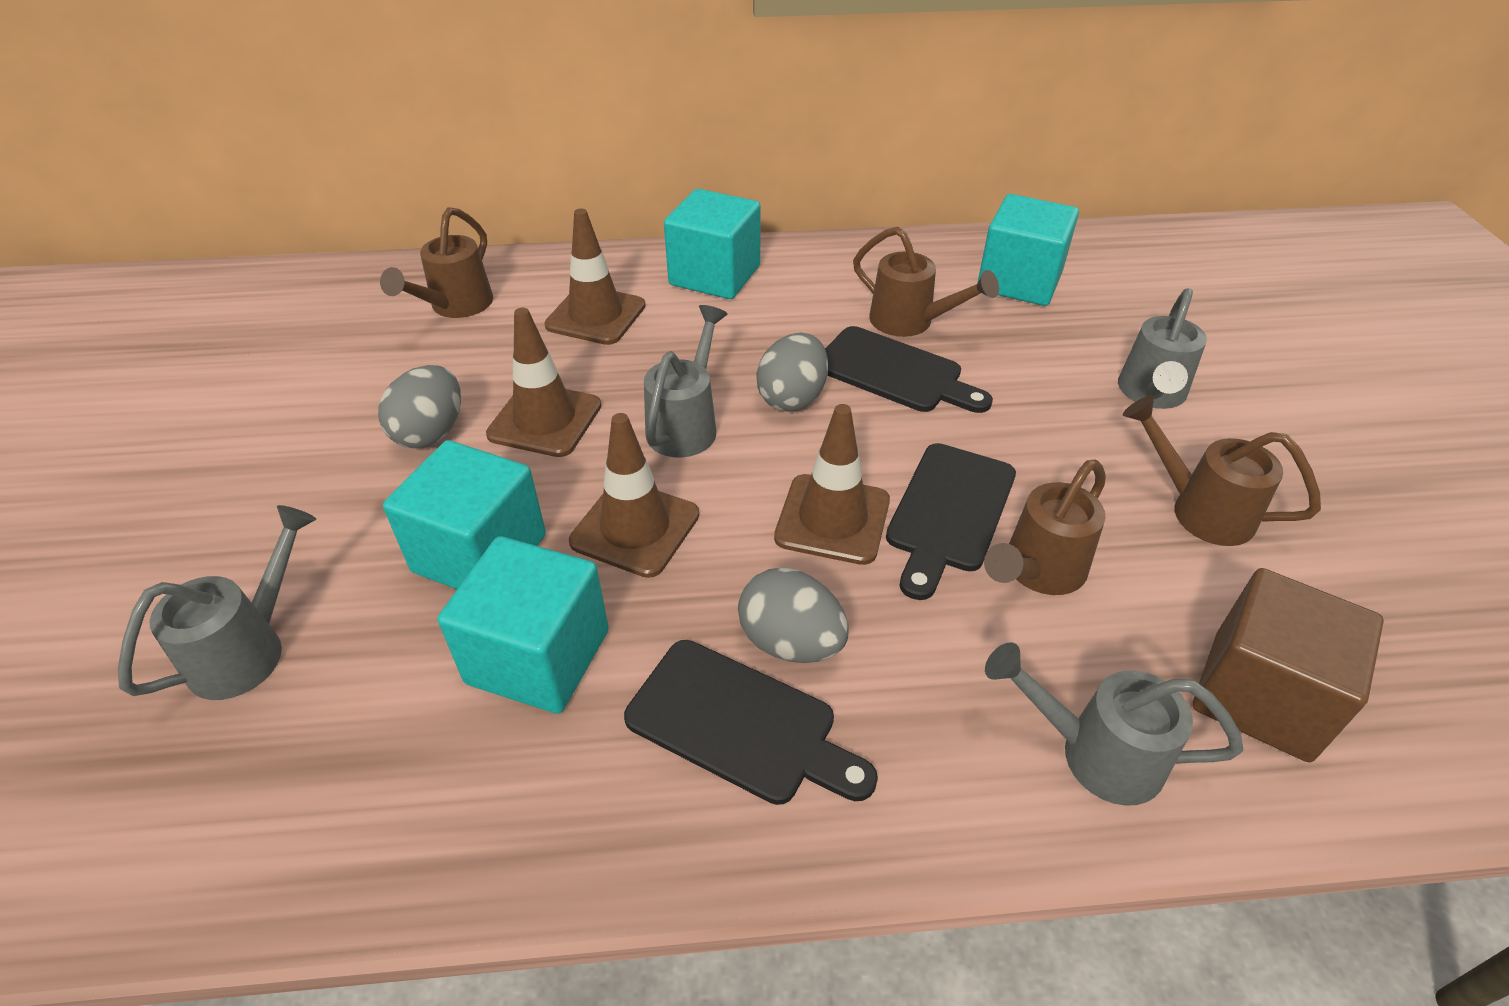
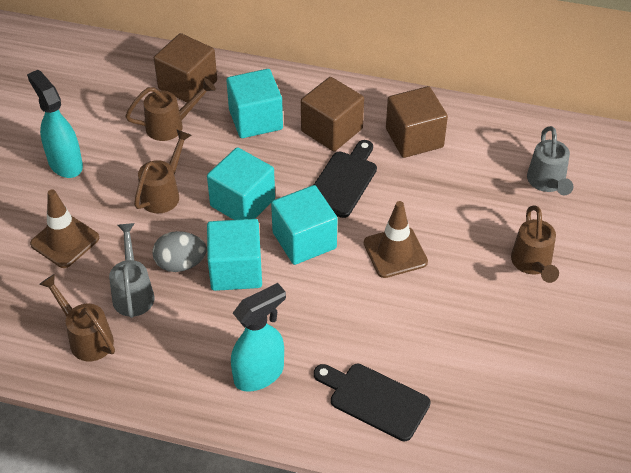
black cutting board: [624,640,878,805] [825,326,993,413] [886,443,1016,600] = 3 -> [314,140,377,218] [314,364,431,441] = 2
brown cube: [1193,568,1384,762] = 1 -> [154,33,217,103] [301,77,364,152] [386,86,448,158] = 3
brown traffic cone: [486,308,601,457] [544,208,646,345] [569,413,699,578] [774,404,890,565] = 4 -> [30,189,99,268] [364,201,428,278] = 2
grey egg: [378,365,461,448] [738,568,848,663] [756,333,828,412] = 3 -> [152,231,207,272] = 1
grey watering can: [118,505,316,700] [644,305,727,457] [985,642,1243,806] [1118,288,1207,409] = 4 -> [109,223,155,318] [527,126,573,195] = 2
turquoise spray bottle: none = 0 -> [27,70,83,178] [231,283,286,392] = 2

